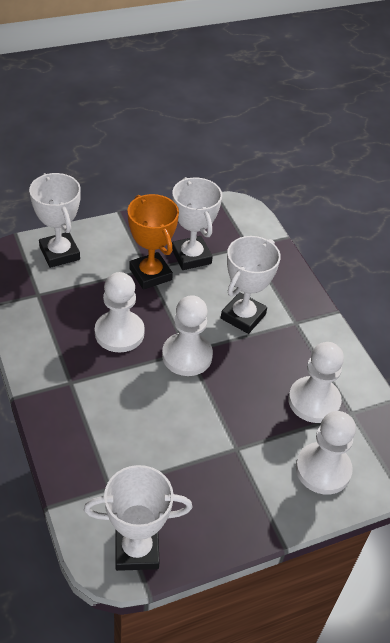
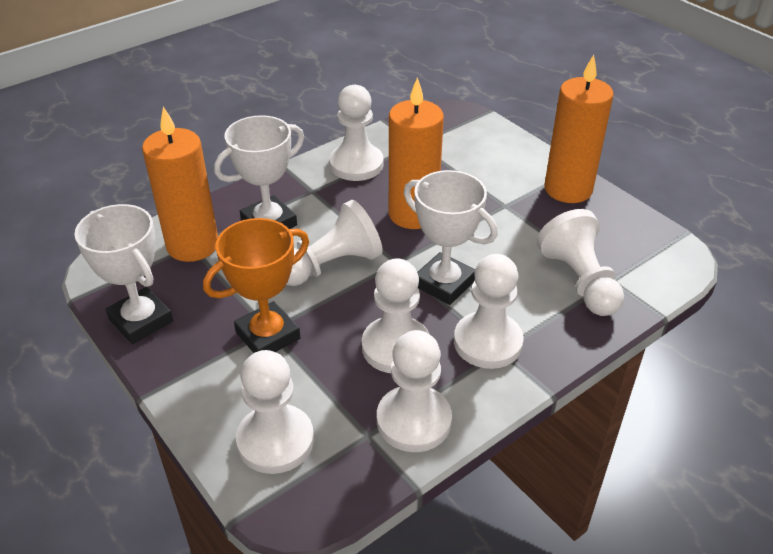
orange candle: none = 0 -> [142,106,218,262] [389,78,444,229] [544,55,614,203] = 3
white pawn: [95,272,145,353] [162,295,213,376] [288,342,344,423] [296,411,356,495] = 4 -> [236,350,314,474] [286,200,383,286] [329,85,383,181] [362,258,430,373] [377,330,452,452] [454,254,524,369] [537,209,624,316] = 7
white trophy: [29,173,81,268] [84,465,193,571] [172,177,222,270] [221,236,281,334] = 4 -> [74,204,173,344] [214,115,304,229] [404,170,498,305] = 3

